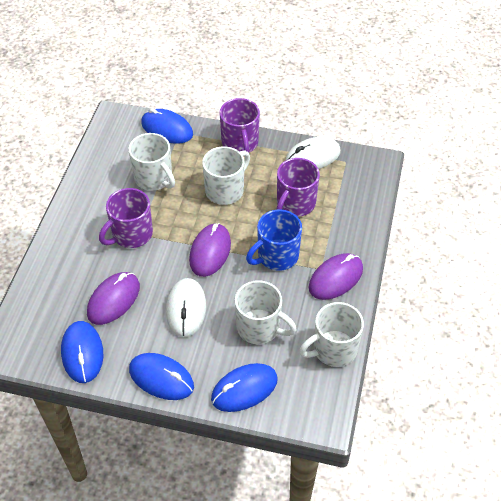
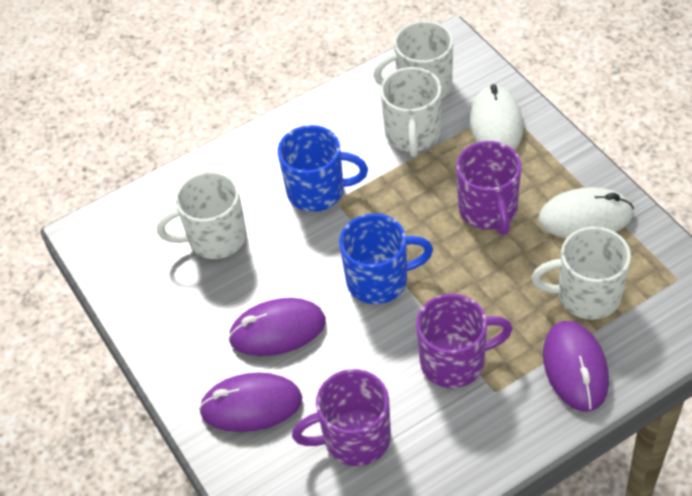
blue mouse: [61,321,103,383] [129,353,194,400] [141,108,193,144] [211,363,278,412] = 4 -> none = 0
blue mug: [246,209,302,271] = 1 -> [278,125,368,212] [339,213,433,304] = 2

